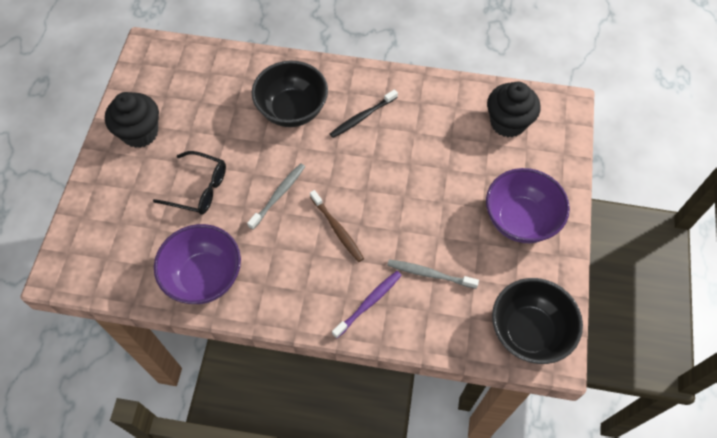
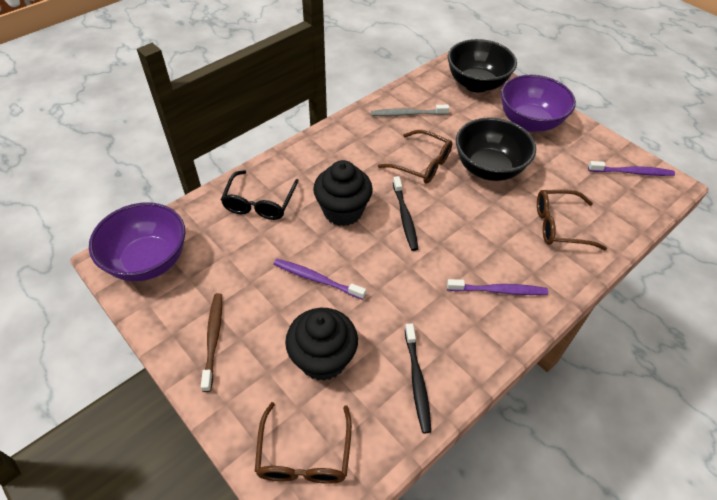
black toothbrush: [330,89,398,138] = 1 -> [393,176,418,251] [405,323,431,433] = 2
brown glasses: none = 0 -> [255,402,352,484] [378,130,453,184] [537,190,607,250] = 3
grey toothbrush: [247,163,305,230] [387,259,479,289] = 2 -> [371,105,449,116] = 1
purple toothbrush: [332,271,402,338] = 1 -> [274,259,366,300] [447,279,548,295] [588,161,675,176] = 3

